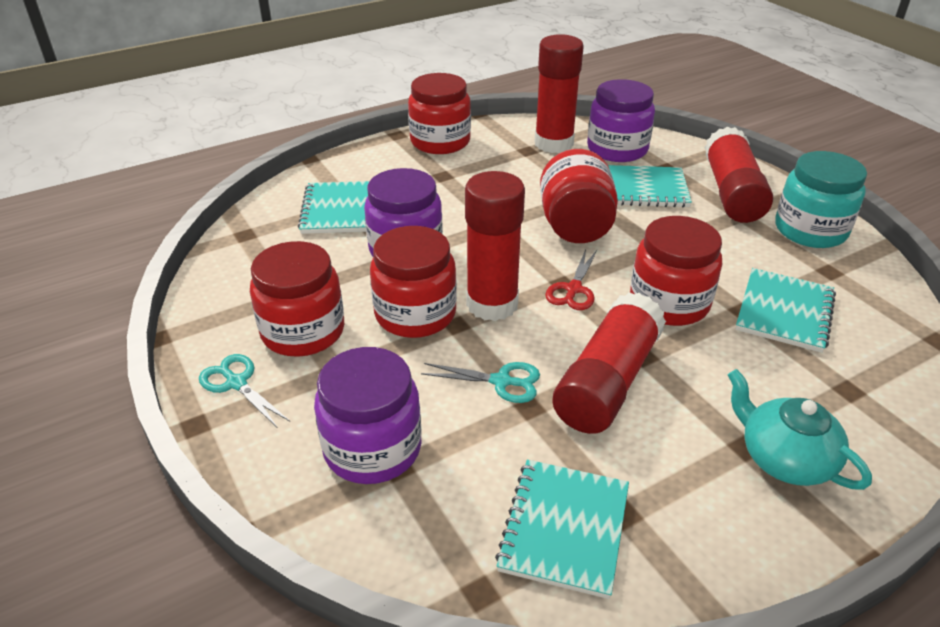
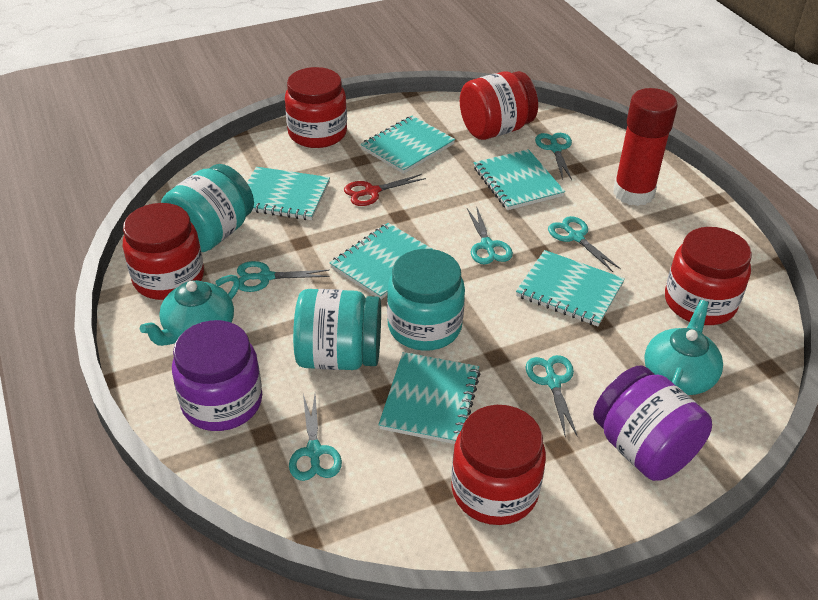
purple jar: [314,347,422,484] [364,168,443,257] [587,79,655,162] = 3 -> [172,320,262,431] [593,366,712,481] = 2
red glue stick: [465,171,525,321] [535,34,584,153] [552,292,666,434] [704,126,773,223] = 4 -> [613,88,678,206] = 1
turquoise jar: [775,151,867,248] = 1 -> [161,164,254,252] [293,289,381,370] [387,249,465,351] = 3
turquoise notebook: [298,181,369,234] [495,460,629,599] [608,165,692,208] [736,268,836,353] = 4 -> [247,167,330,220] [330,223,432,299] [361,115,455,174] [378,352,481,444] [474,149,565,210] [516,250,625,326] = 6
turquoise scissors: [199,354,290,428] [421,362,540,403] = 2 -> [237,261,330,292] [289,394,342,481] [467,206,513,264] [526,355,578,438] [535,133,572,180] [548,216,621,272] = 6
turquoise teapot: [728,369,872,490] = 1 -> [140,275,240,346] [644,300,723,395] = 2

